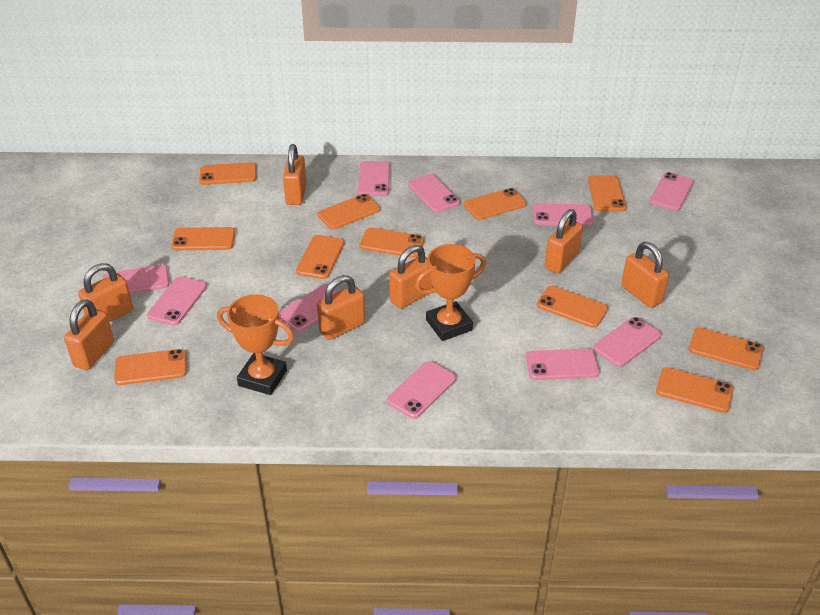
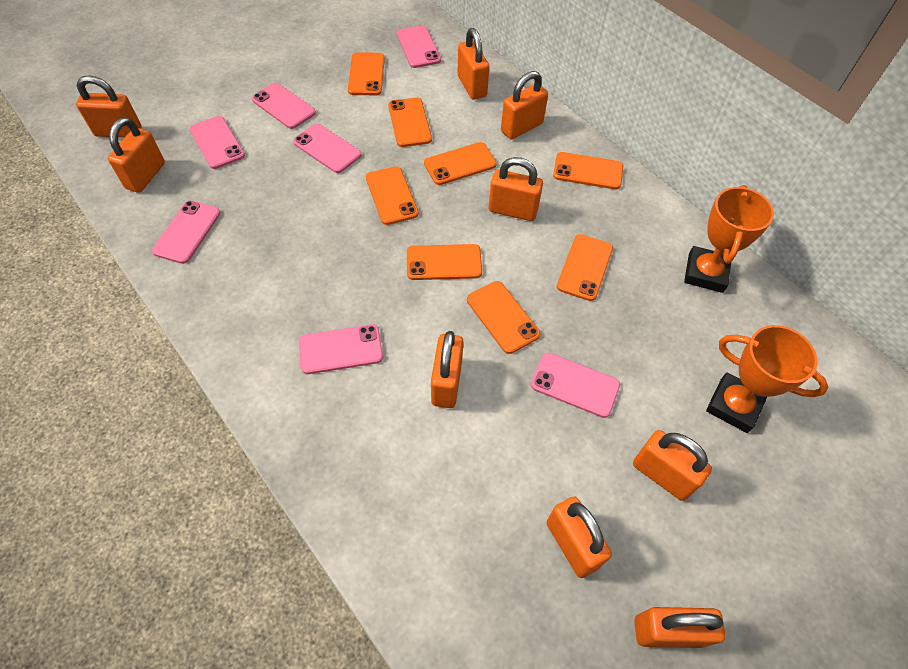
orange padlock: [64,299,114,370] [78,263,133,322] [283,144,307,205] [317,275,365,340] [389,245,433,309] [545,209,583,273] [621,242,669,308] = 7 -> [76,75,141,138] [108,117,165,193] [431,331,463,408] [458,28,489,100] [489,157,543,221] [501,71,548,139] [546,497,612,578] [633,430,712,501] [634,607,726,648] = 9
orange phone: [114,349,187,385] [171,227,235,250] [199,162,256,185] [296,235,344,279] [318,194,380,230] [359,227,424,258] [464,188,526,220] [537,286,608,328] [588,176,626,212] [656,367,733,413] [689,328,763,370] = 11 -> [348,52,385,95] [366,166,419,225] [388,98,432,147] [407,244,482,280] [424,142,497,185] [467,281,540,354] [553,152,623,189] [557,234,613,301] = 8
pink phone: [103,264,169,294] [147,276,207,326] [279,285,337,332] [358,161,390,196] [387,361,456,419] [408,174,460,213] [526,348,600,380] [533,203,593,226] [593,317,661,367] [649,172,694,211] = 10 -> [152,200,221,264] [189,116,245,169] [252,83,316,129] [293,124,361,173] [299,324,383,374] [397,25,441,68] [530,353,620,418] = 7

